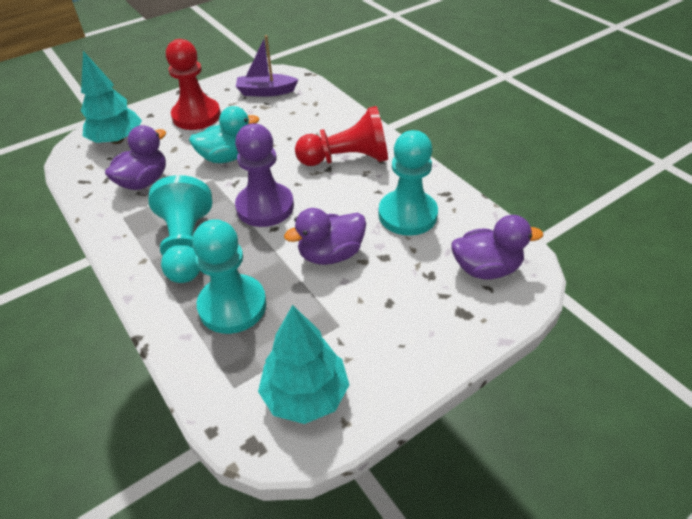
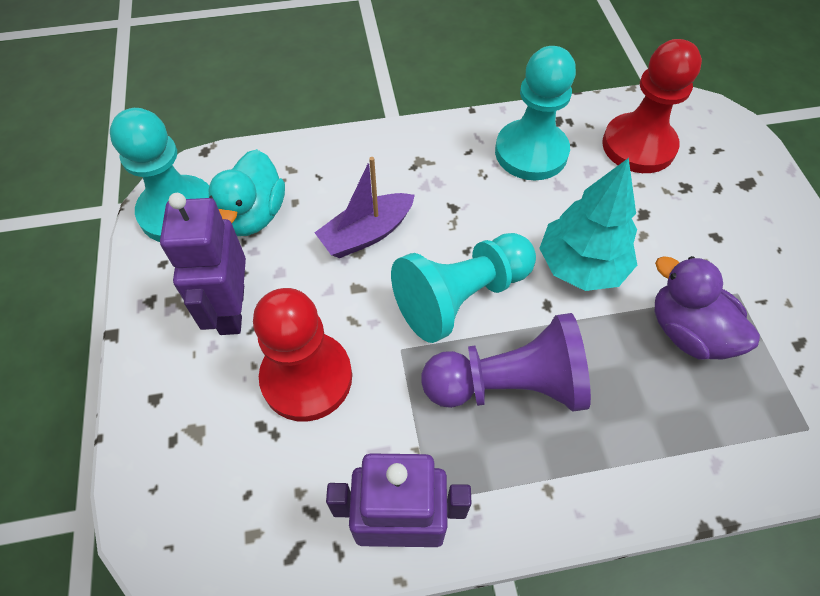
purple duck: [105,125,166,190] [284,208,366,265] [451,215,543,280] = 3 -> [655,256,760,360] = 1
purple robot: none = 0 -> [160,193,246,335] [326,454,471,547] = 2
turquoise tree: [81,51,142,144] [258,305,349,424] = 2 -> [539,158,637,291] = 1

